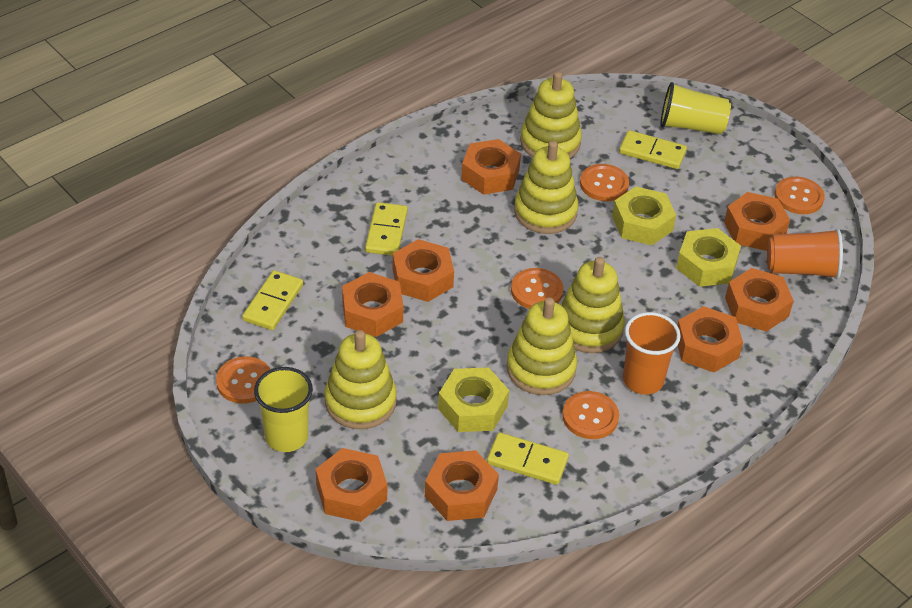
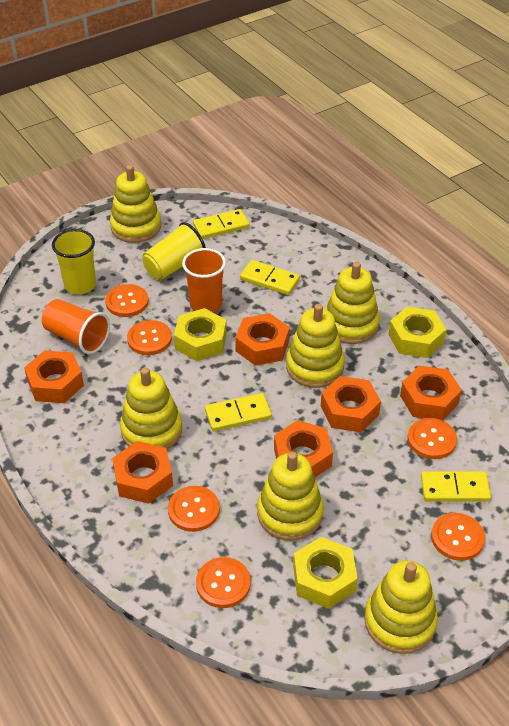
orange button: [216,356,271,403] [511,268,563,309] [562,391,619,439] [580,164,629,201] [775,177,825,214] = 5 -> [105,284,149,317] [127,320,172,355] [168,486,220,532] [196,557,251,608] [407,418,457,459] [431,513,485,561] = 6
orange nut: [316,448,387,522] [342,272,404,337] [393,239,454,302] [425,450,499,521] [461,139,521,195] [677,306,743,373] [724,192,790,251] [725,268,794,332] = 8 -> [24,350,84,403] [112,441,173,504] [235,313,290,366] [274,420,333,477] [321,376,381,432] [400,366,462,421] = 6
yellow stacking toy: [325,330,397,429] [507,297,577,395] [514,141,578,234] [520,71,582,158] [561,257,625,353] = 5 -> [110,165,161,243] [120,367,182,449] [257,451,323,541] [286,304,344,388] [325,262,380,344] [364,560,438,654] = 6

